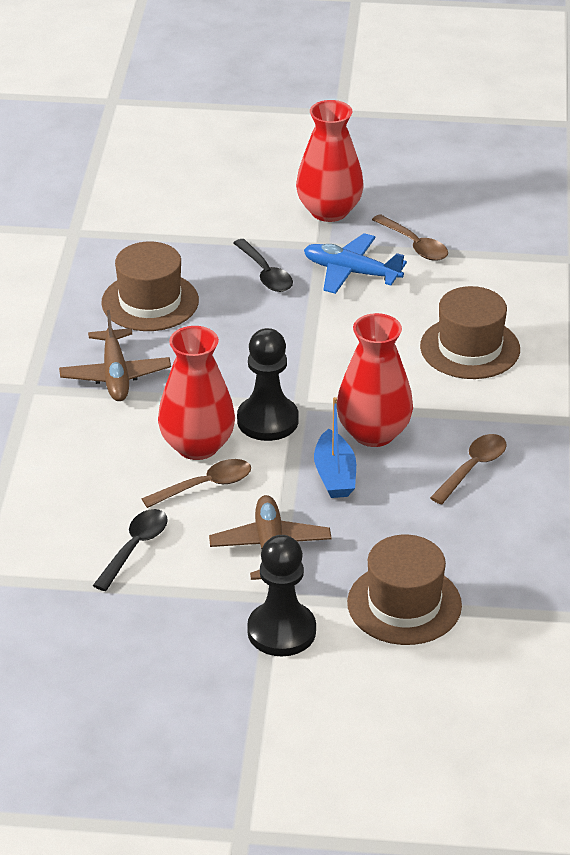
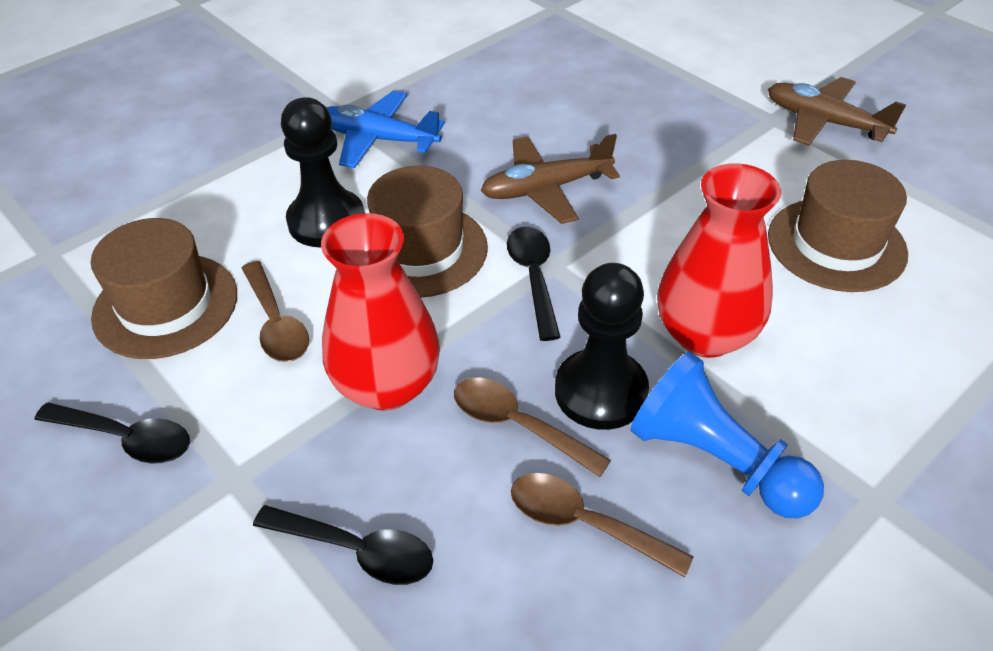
black spoon: [93,509,168,591] [233,239,293,292] = 2 -> [34,403,190,464] [253,505,433,585] [507,227,561,341] = 3
blue boat: [314,397,356,498] = 1 -> none = 0
blue pawn: none = 0 -> [630,352,824,518] = 1
red vase: [158,326,235,460] [296,100,364,222] [337,313,413,447] = 3 -> [321,213,440,411] [657,163,781,358] = 2

